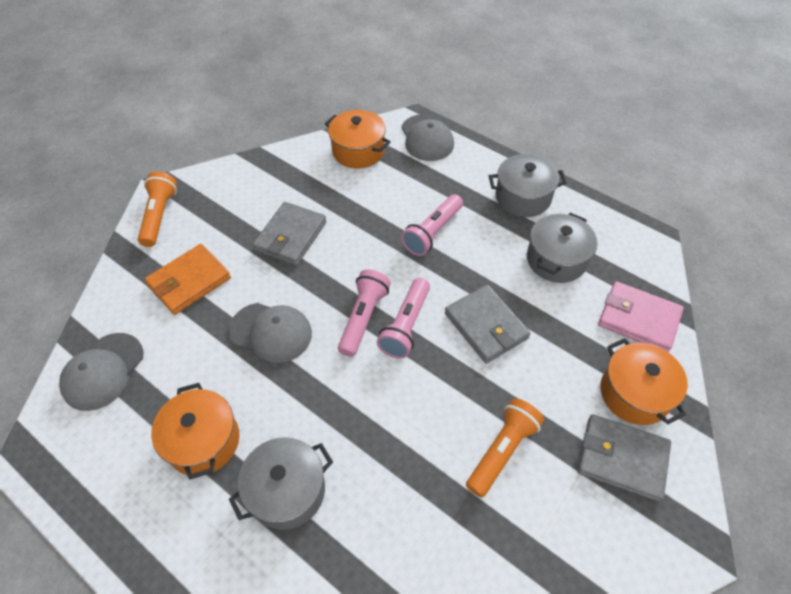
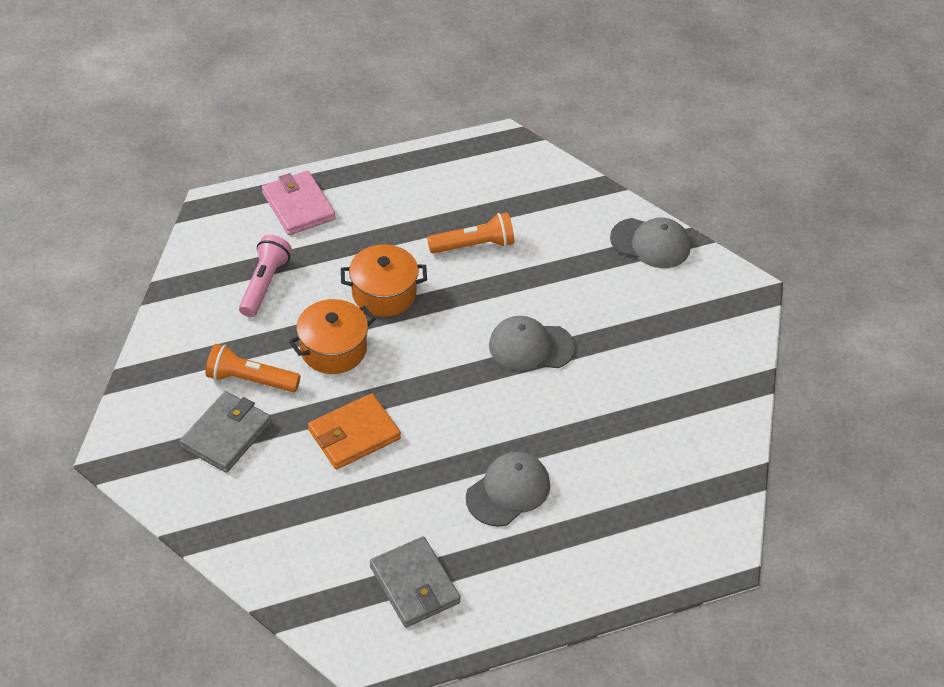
grey pot: [229,437,333,530] [489,154,567,217] [527,213,597,283] = 3 -> none = 0
grey wallet: [253,202,327,266] [445,285,531,364] [577,415,671,502] = 3 -> [180,391,271,473] [370,536,461,627] = 2
orange pot: [151,383,239,479] [325,110,391,169] [600,338,688,425] = 3 -> [289,299,375,374] [341,244,427,317] = 2
pink flashlight: [338,269,391,357] [377,278,430,359] [401,194,463,256] = 3 -> [239,235,292,317] = 1

